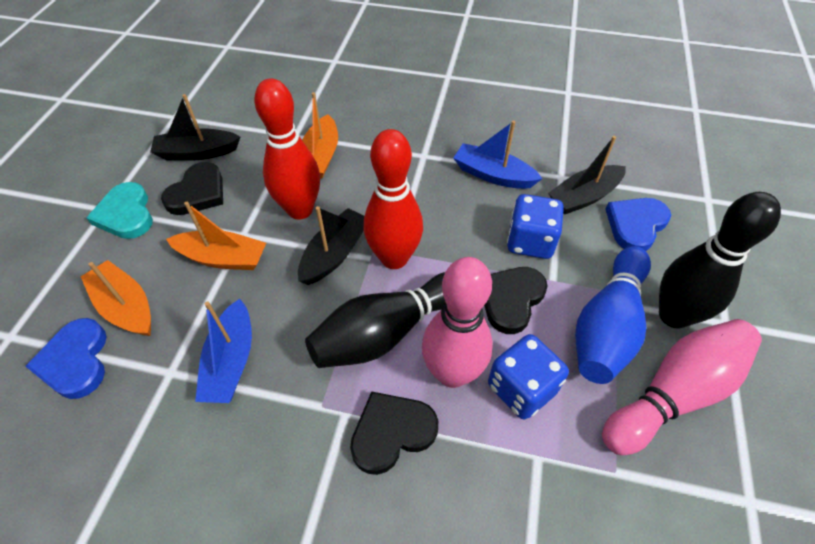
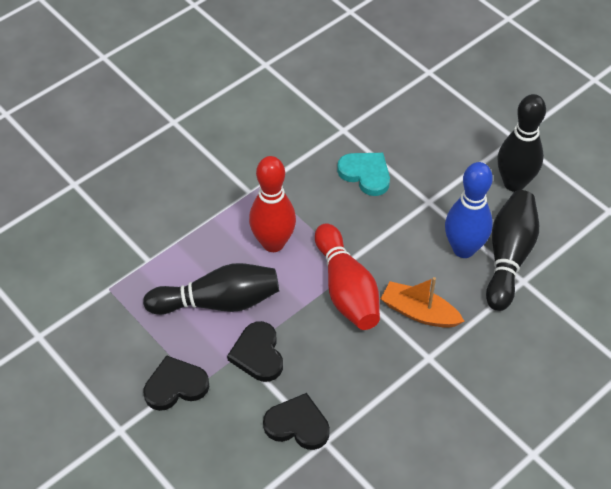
black boat: [150,94,240,161] [298,206,364,285] [548,136,626,214] = 3 -> none = 0
black bowling pin: [305,272,445,368] [659,192,781,329] = 2 -> [143,263,279,315] [486,190,539,311] [498,94,546,192] = 3
blue boat: [195,299,252,403] [453,120,542,189] = 2 -> none = 0
blue dice: [488,334,569,420] [507,194,564,259] = 2 -> none = 0
blue heart: [25,318,107,399] [605,198,671,251] = 2 -> none = 0
orange boat: [81,260,151,336] [166,202,266,270] [302,92,338,179] = 3 -> [381,277,464,328] = 1
pink bowling pin: [422,257,493,388] [602,319,762,455] = 2 -> none = 0

